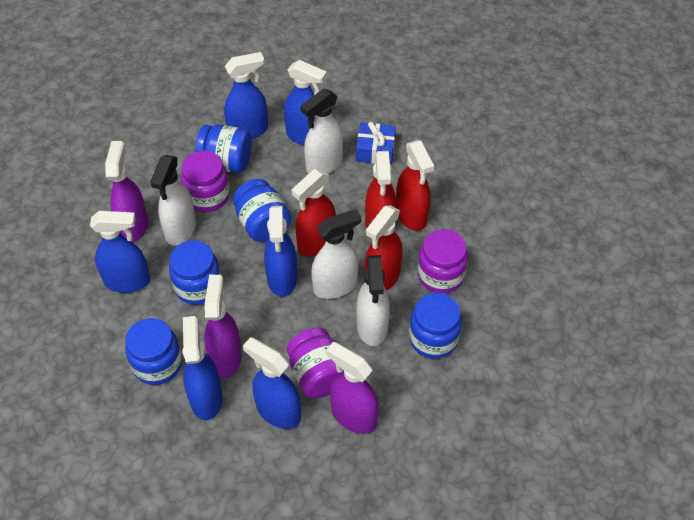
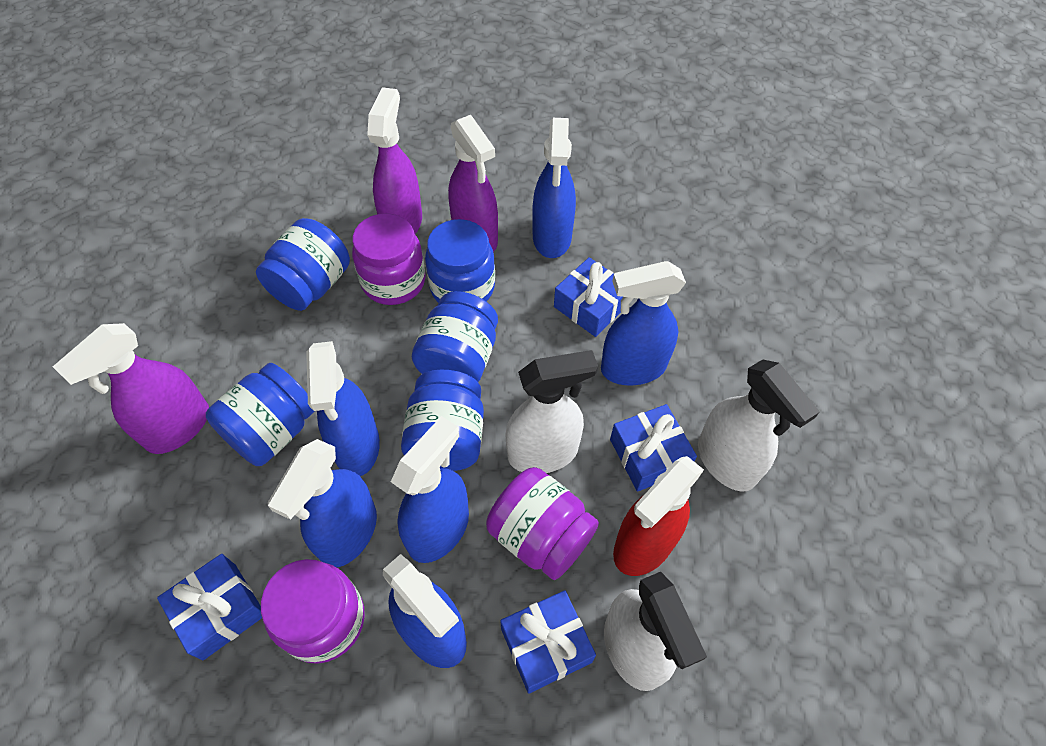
blue gift: [356,122,396,165] = 1 -> [157,554,262,660] [500,590,596,694] [554,257,623,337] [610,404,697,492] = 4
red spray bottle: [292,169,336,257] [364,205,402,291] [365,151,396,229] [396,140,434,231] = 4 -> [613,456,704,576] = 1
white spray bottle: [150,155,196,246] [300,89,343,174] [311,209,361,299] [356,255,390,346] = 4 -> [505,350,598,473] [604,572,707,691] [698,360,820,492] = 3

